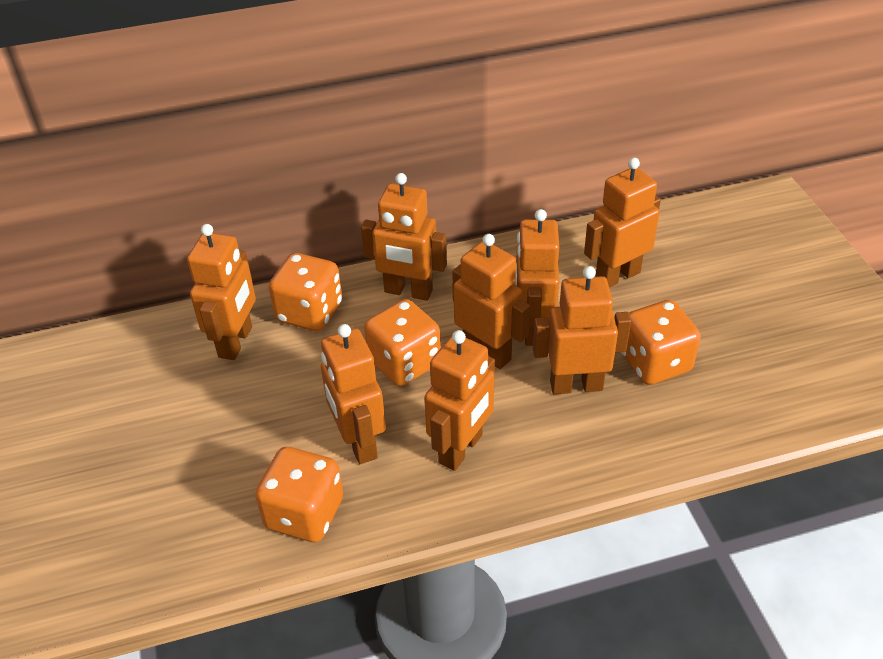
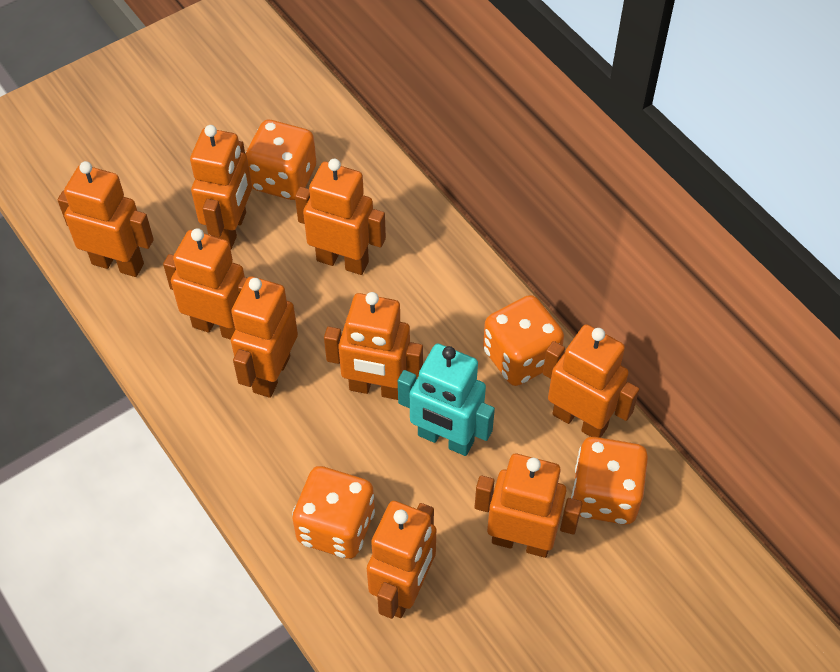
orange robot: [187,224,256,360] [321,324,386,464] [361,173,447,301] [424,330,495,471] [452,234,530,369] [515,209,559,346] [533,266,631,394] [584,158,661,288] = 8 -> [57,161,154,277] [163,228,247,340] [190,125,252,249] [231,276,298,398] [295,159,386,275] [324,292,423,400] [367,501,436,619] [475,454,583,558] [543,324,639,438] = 9
turquoise robot: none = 0 -> [398,344,495,456] = 1

